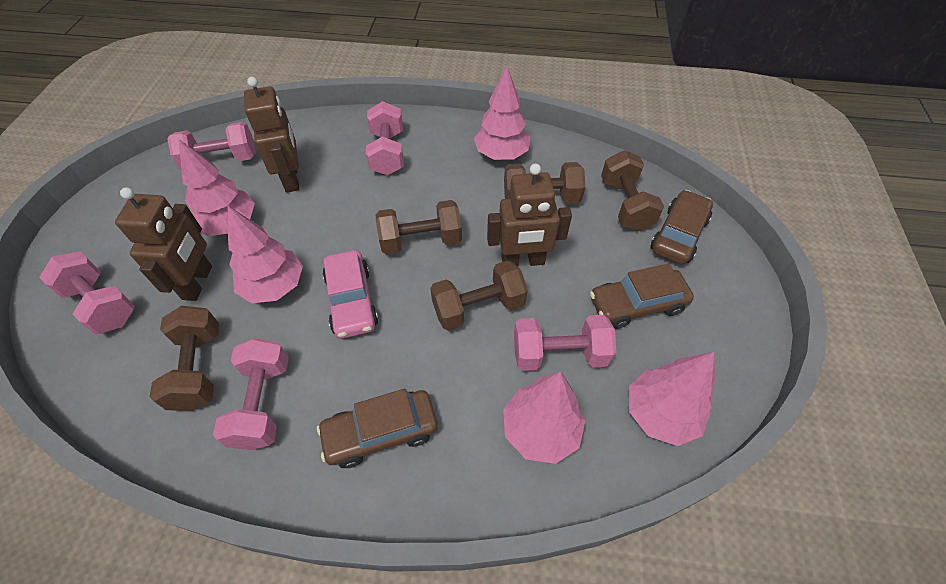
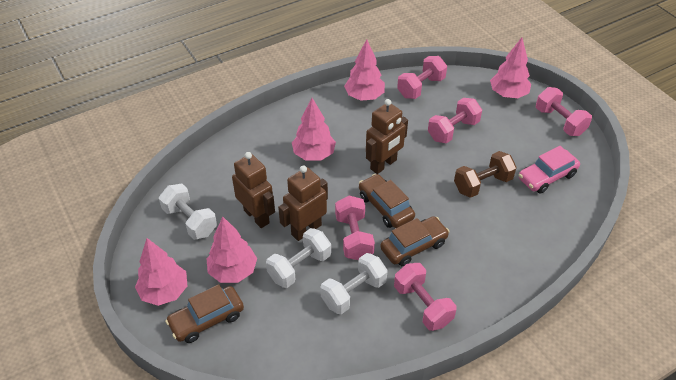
brown dumbbell: [150,306,219,411] [376,200,462,255] [430,260,528,331] [504,162,585,204] [601,150,664,231] = 5 -> [454,151,517,198] = 1
white dumbbell: none = 0 -> [159,184,217,240] [266,228,331,288] [320,253,388,314] = 3

